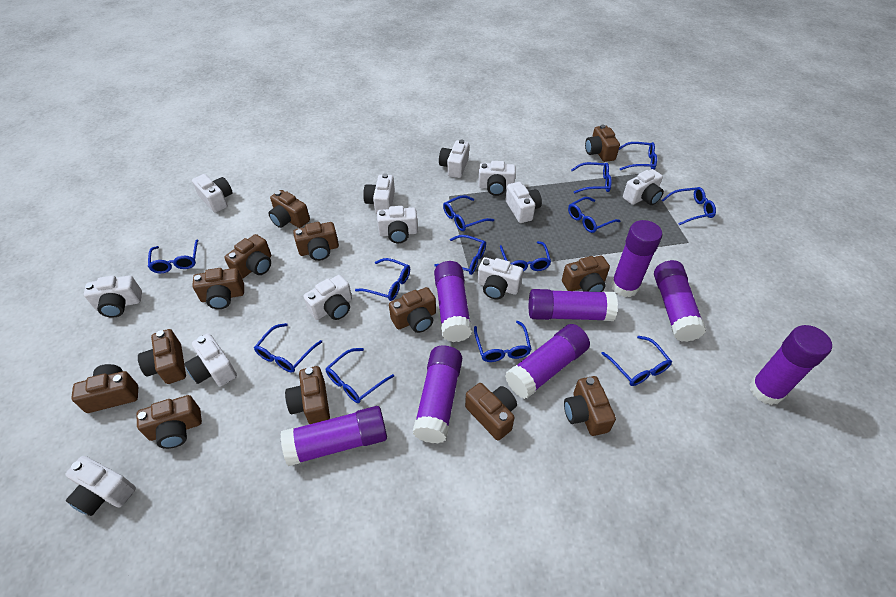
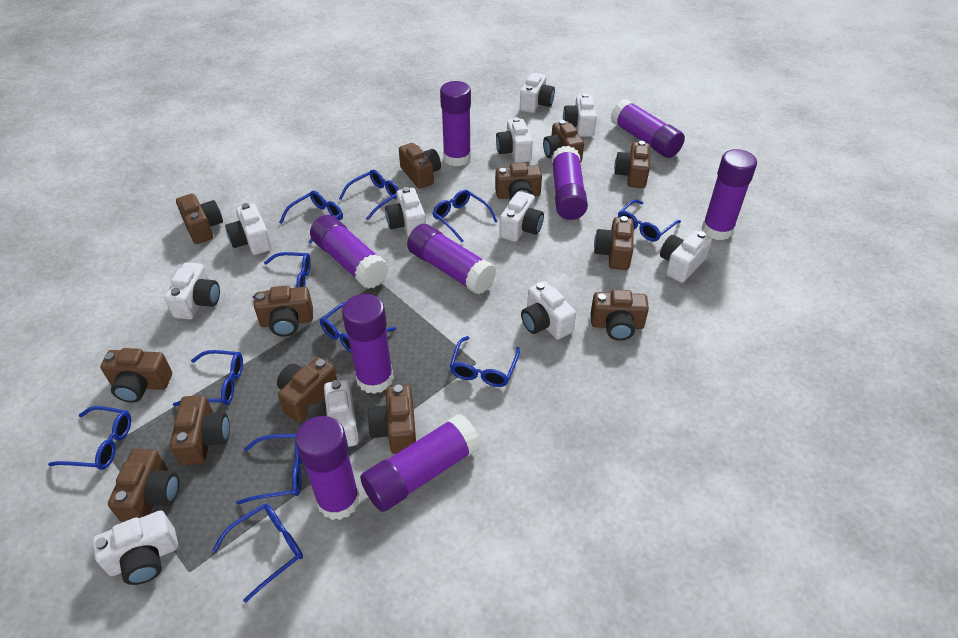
blue glasses: [148,239,199,273] [254,323,322,372] [326,348,394,403] [355,258,410,301] [434,235,486,275] [443,195,494,231] [474,321,531,362] [500,241,551,272] [568,197,621,233] [571,162,612,193] [601,335,672,386] [619,142,657,170] [662,187,716,225] = 13 -> [48,406,131,470] [173,350,243,406] [213,504,303,603] [236,434,302,505] [253,252,311,299] [279,191,343,244] [320,302,396,353] [339,170,399,220] [433,190,498,242] [450,336,520,387] [618,199,681,242] = 11
purple glue stick: [281,406,387,466] [413,346,462,444] [434,261,472,342] [505,324,590,399] [529,289,618,321] [611,220,662,297] [654,260,706,342] [749,325,832,405] = 8 -> [295,416,360,520] [310,215,389,289] [342,294,394,394] [360,414,481,512] [407,224,496,295] [440,81,471,167] [551,146,588,220] [610,99,685,158] [702,149,757,240] = 9
white camera: [66,456,136,516] [84,275,142,318] [184,333,237,386] [192,174,233,213] [303,275,352,320] [363,173,395,214] [377,206,418,243] [439,139,469,178] [477,257,523,299] [478,161,516,196] [505,182,542,223] [623,169,664,205] = 12 -> [92,510,178,585] [164,262,220,320] [225,203,272,255] [307,380,359,447] [385,187,426,238] [496,117,533,163] [499,191,544,242] [520,73,555,113] [521,281,576,340] [563,93,597,137] [660,231,712,283] = 11

